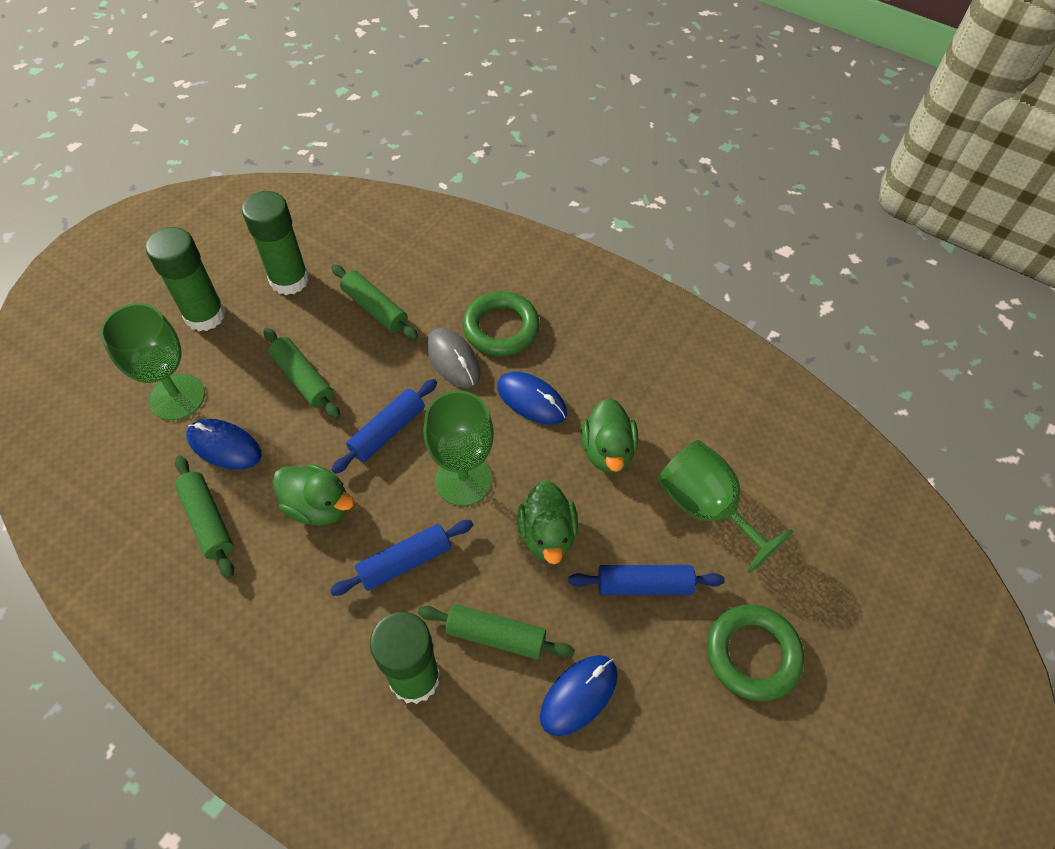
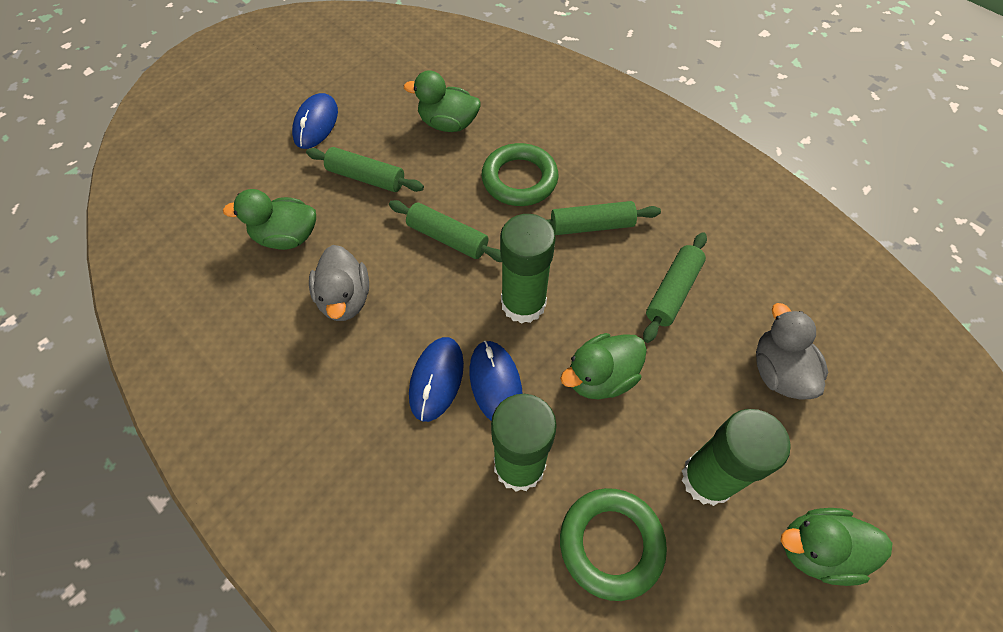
blue rolling pin: [330,520,473,596] [331,379,437,474] [568,565,725,595] = 3 -> none = 0
green duck: [272,464,354,526] [517,480,578,564] [581,398,638,473] = 3 -> [223,189,316,250] [404,70,481,132] [560,333,647,399] [781,508,893,586] = 4
green goblet: [100,303,205,420] [423,391,494,506] [658,440,794,573] = 3 -> none = 0
grey duck: none = 0 -> [309,245,369,321] [756,303,828,400] = 2
grey mouse: [426,328,480,388] = 1 -> none = 0

